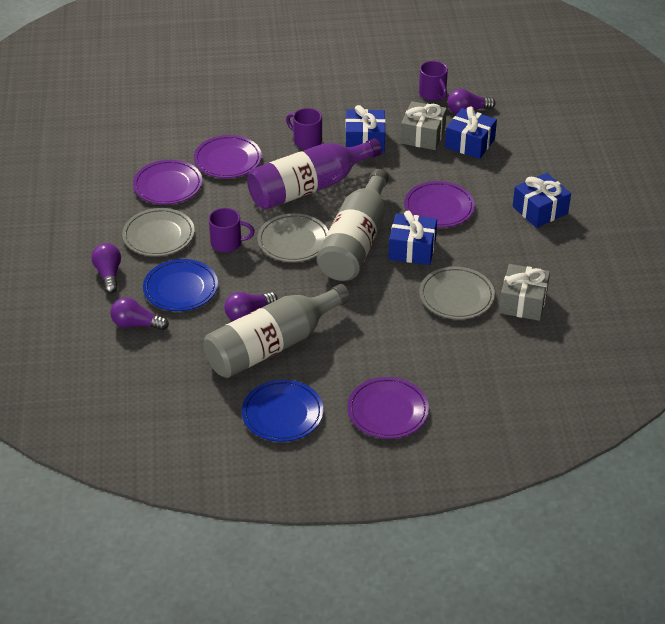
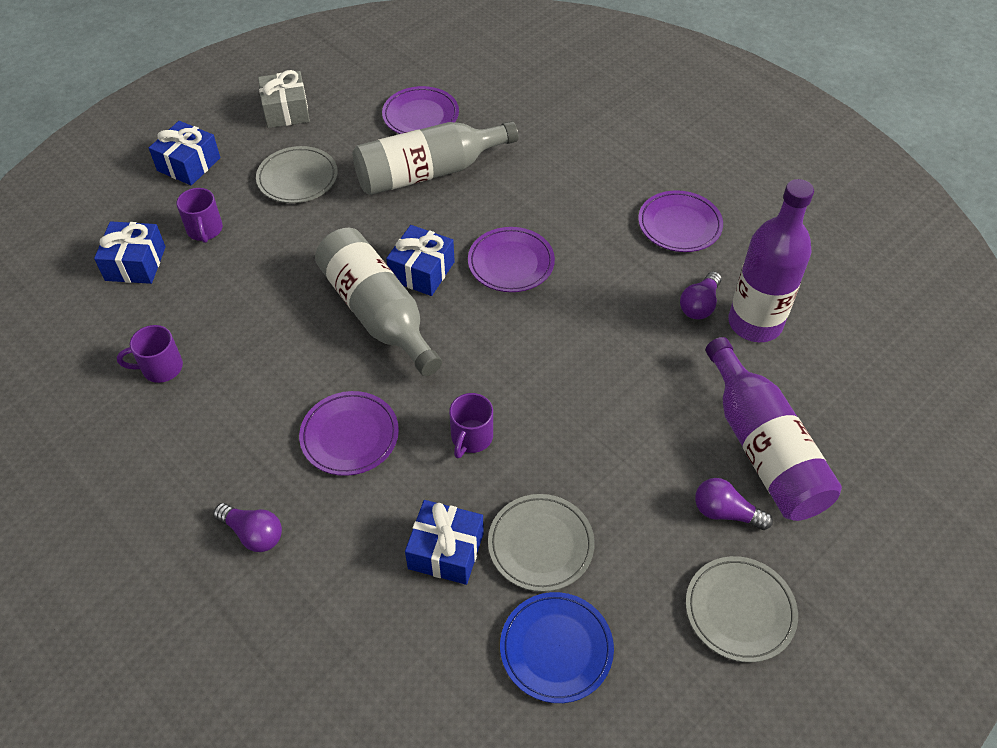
blue plate: [143,259,218,311] [242,380,323,442] = 2 -> [500,592,614,703] = 1
grey gift: [400,101,447,150] [499,264,550,321] = 2 -> [258,70,310,128] = 1
purple bottle: [247,138,382,210] = 1 -> [705,337,842,521] [728,179,814,342] = 2
purple light bulb: [92,243,121,294] [110,297,169,330] [224,292,278,321] [447,89,495,114] = 4 -> [213,503,282,552] [680,271,721,320] [695,478,773,530] = 3

